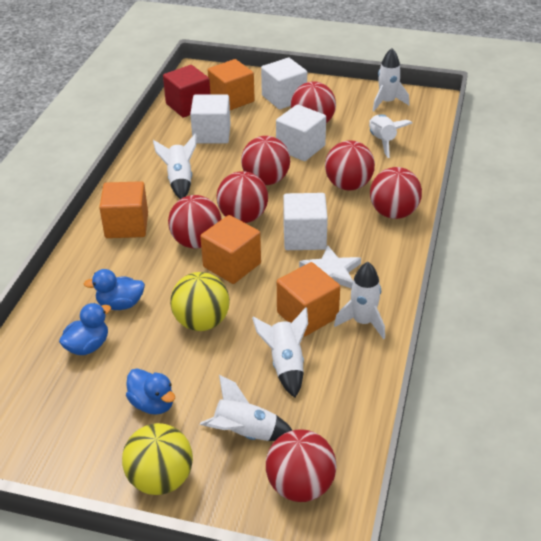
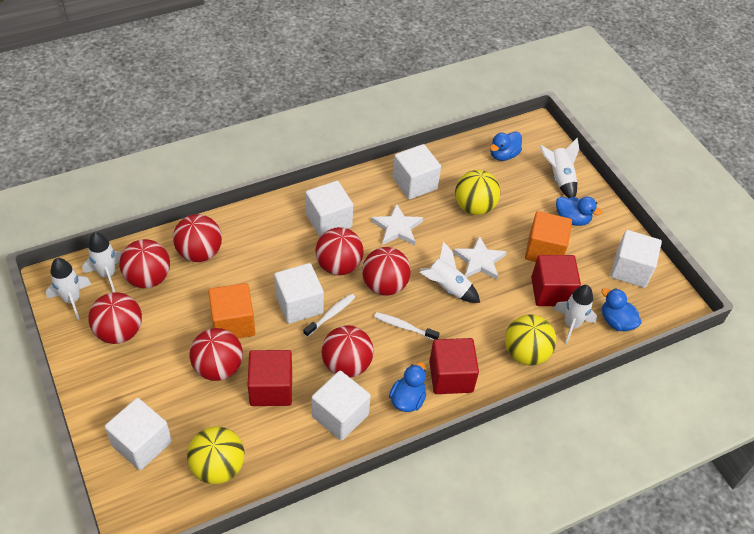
blue duck: [59,303,111,355] [84,269,145,310] [126,368,175,415] = 3 -> [389,362,426,412] [490,132,522,161] [556,196,602,226] [602,288,642,331] = 4
orange cube: [99,181,148,238] [200,215,261,284] [208,59,255,110] [277,262,340,336] = 4 -> [208,283,255,338] [525,211,572,262] = 2
red cube: [163,65,210,117] = 1 -> [248,350,292,406] [429,338,479,394] [531,255,581,306] = 3
white cube: [190,94,231,143] [261,58,307,110] [276,104,326,161] [283,193,328,250] = 4 -> [105,398,172,470] [274,263,324,324] [306,181,353,237] [312,371,371,441] [392,144,441,200] [610,230,662,288] = 6
white rocket: [153,134,196,199] [200,375,293,441] [252,307,308,398] [334,262,385,339] [369,114,412,158] [373,48,409,111] = 6 -> [46,258,92,320] [82,232,122,293] [419,242,480,303] [540,138,579,198] [553,285,597,345] = 5
white star: [299,245,361,289] = 1 -> [371,203,423,245] [453,236,507,280] = 2
white toothbrush: none = 0 -> [304,293,355,337] [374,312,440,340] = 2
yellow ball: [122,423,193,495] [170,272,230,331] = 2 -> [187,426,245,484] [455,170,500,215] [505,314,556,366] = 3

